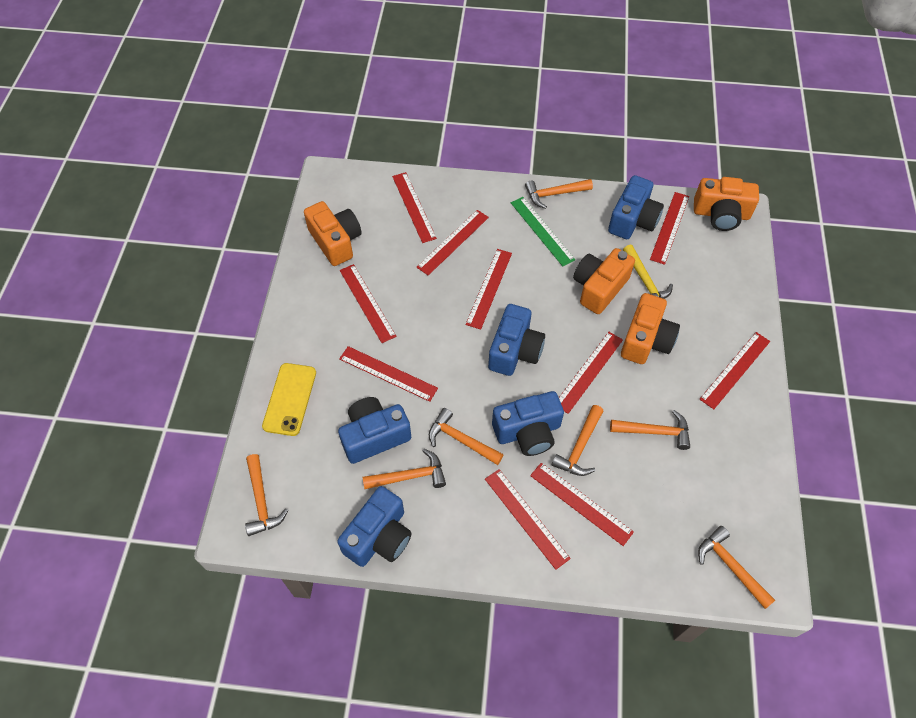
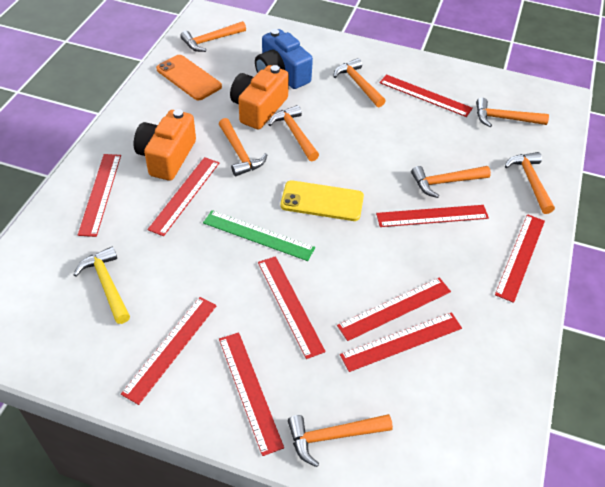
blue camera: [337,486,412,567] [338,397,411,464] [488,304,545,376] [492,391,564,456] [608,175,664,239] = 5 -> [255,29,313,89] = 1
orange camera: [304,201,362,266] [573,248,635,314] [621,293,680,364] [694,177,759,231] = 4 -> [134,109,196,181] [230,65,289,130] = 2
orange hammer: [245,454,288,536] [363,449,446,489] [429,408,504,465] [525,179,593,209] [551,405,603,476] [610,410,690,450] [698,526,775,609] = 7 -> [180,21,246,52] [219,118,267,176] [268,105,319,161] [288,414,393,467] [333,58,386,107] [411,166,491,198] [476,98,549,127] [505,152,555,214] = 8
orange phone: none = 0 -> [156,55,222,100] = 1

